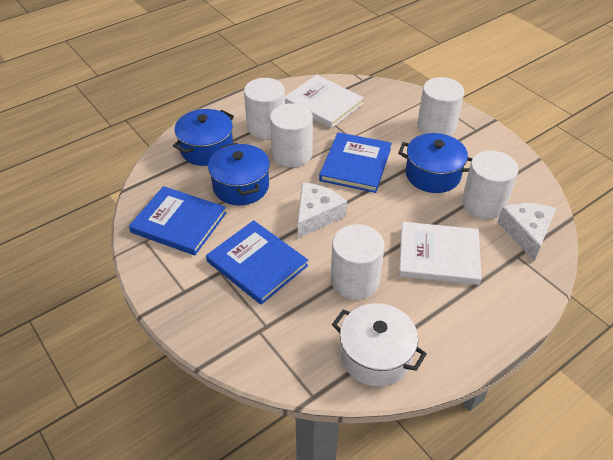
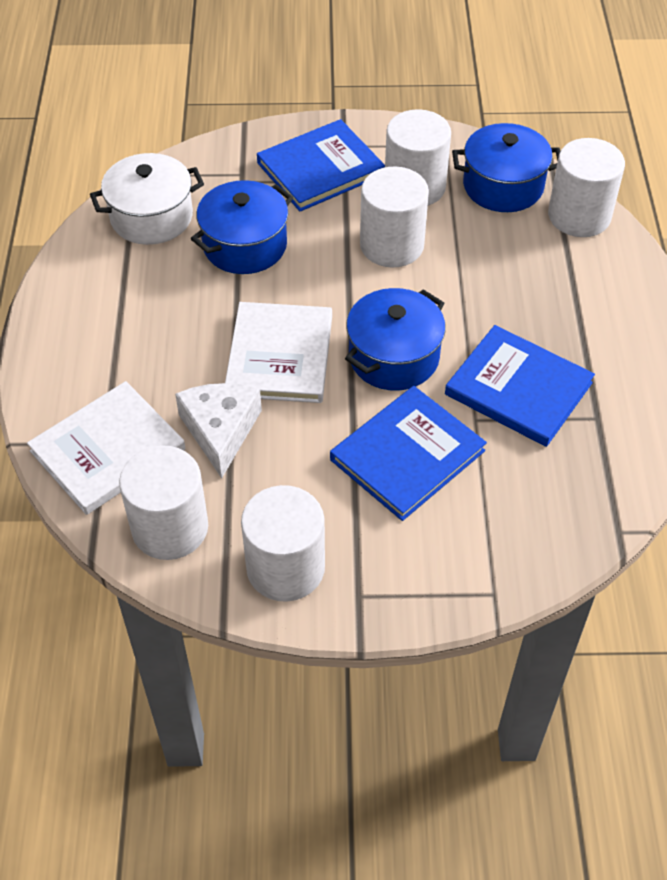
white cheese: [298,182,347,238] [498,203,556,262] = 2 -> [175,383,262,478] = 1

